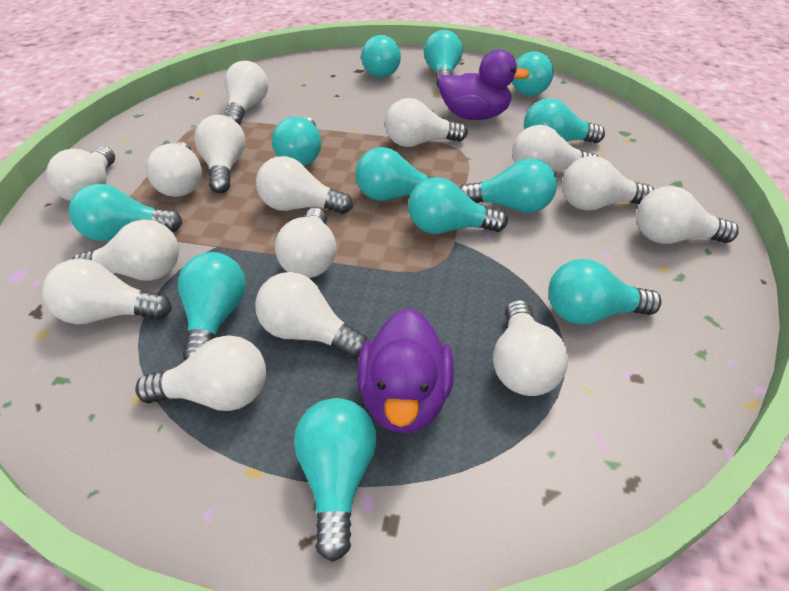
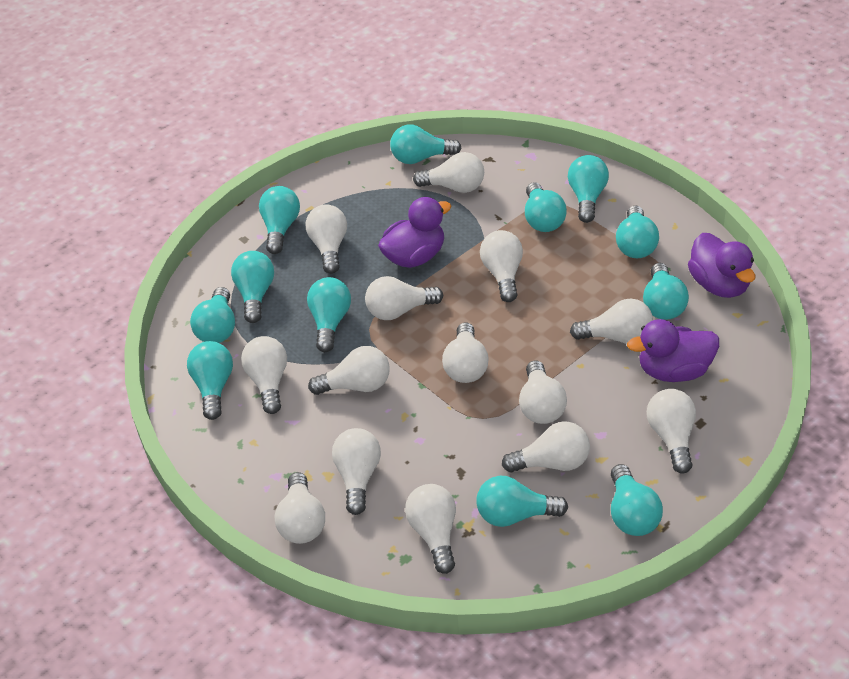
purple duck: [357,308,454,433] [437,49,530,120] = 2 -> [378,197,451,268] [627,319,719,382] [688,233,756,298] = 3
white light bulb: [42,259,172,324] [46,146,115,201] [73,219,179,281] [135,335,266,411] [146,142,202,197] [194,115,245,193] [224,61,268,125] [255,272,368,358] [256,156,353,214] [275,208,337,278] [385,98,468,147] [493,300,568,396] [512,125,598,172] [562,156,654,211] [636,186,739,244] = 15 -> [241,336,287,414] [275,472,325,544] [306,204,347,274] [308,346,390,395] [332,428,381,515] [365,276,443,320] [405,484,456,574] [413,152,484,193] [442,322,489,383] [480,230,523,302] [502,422,590,472] [519,360,567,424] [570,298,653,344] [647,389,696,474] = 14

